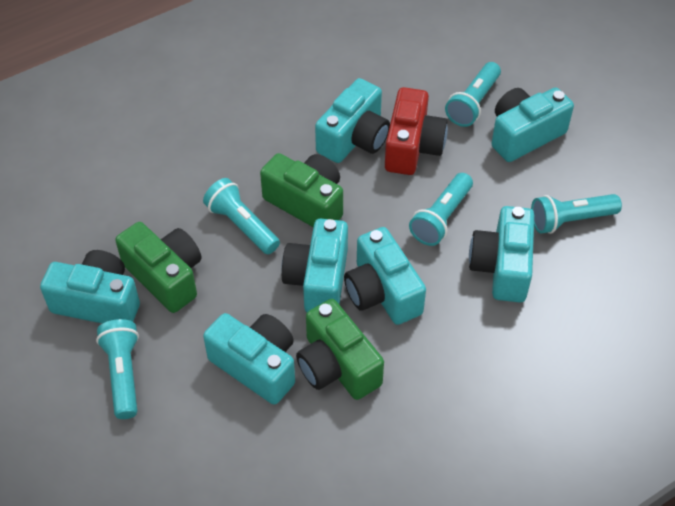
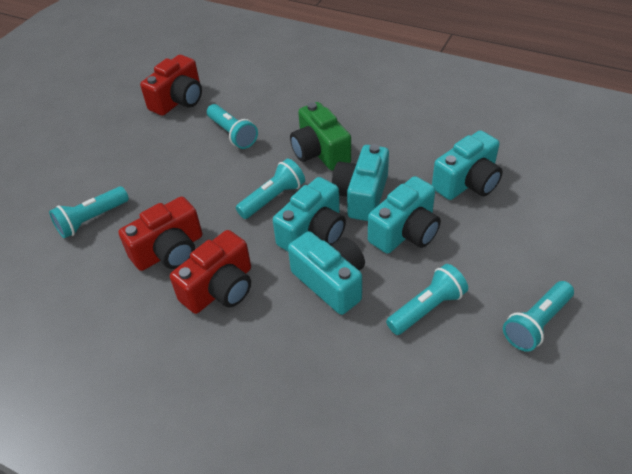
green camera: [115,222,201,313] [260,153,343,227] [296,299,384,400] = 3 -> [290,102,351,170] = 1
red camera: [385,87,448,175] = 1 -> [118,196,202,271] [140,55,202,116] [170,230,251,314] = 3
turquoise camera: [40,250,140,324] [203,313,295,405] [281,219,348,312] [315,78,390,163] [344,227,426,325] [469,206,534,302] [491,87,574,162] = 7 -> [273,177,346,252] [288,231,365,315] [332,144,389,221] [368,176,441,254] [432,130,503,200] = 5

